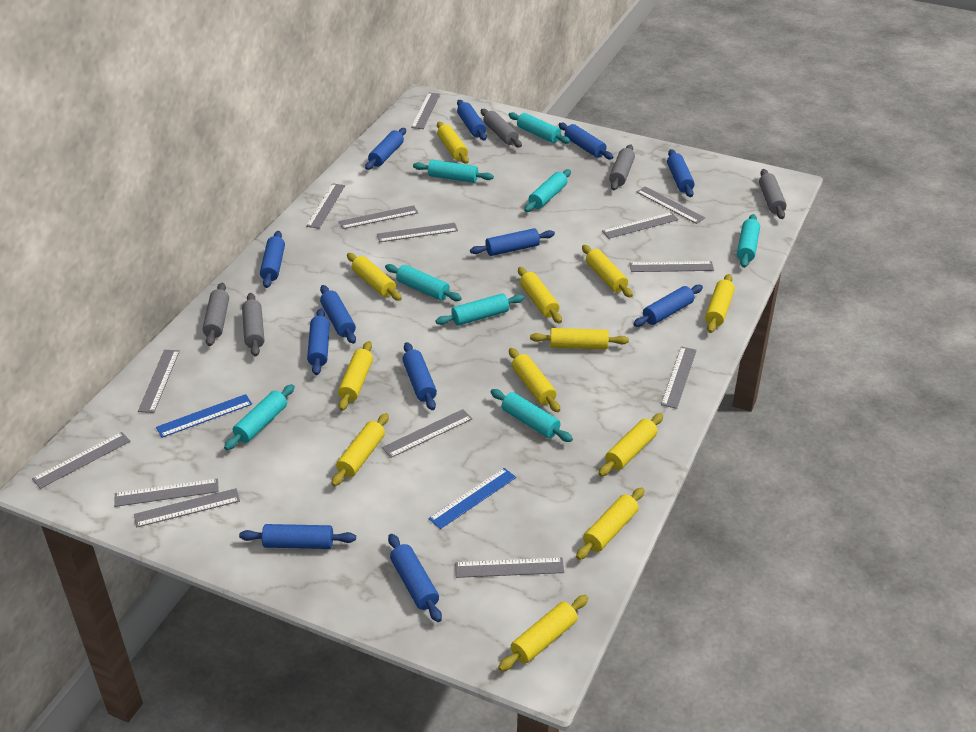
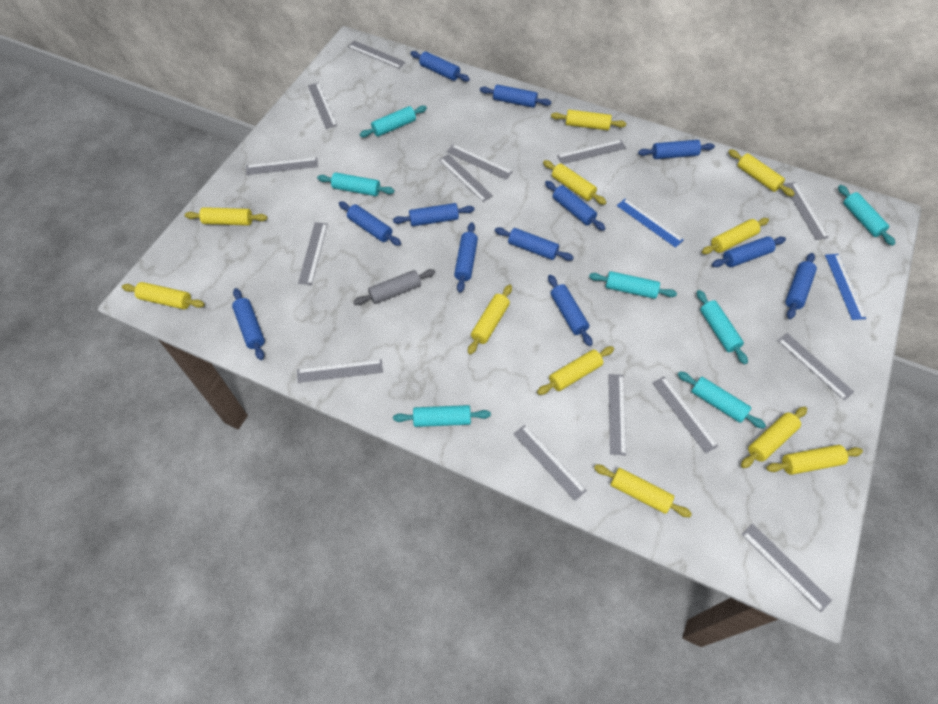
grey rolling pin: [203,283,229,346] [242,293,264,356] [481,109,522,148] [609,144,635,190] [759,169,787,219] = 5 -> [353,269,435,305] = 1
turquoise rolling pin: [224,384,295,450] [385,264,462,301] [413,160,494,183] [435,293,524,326] [490,389,573,442] [508,112,571,144] [524,169,571,212] [737,214,760,268] = 8 -> [317,172,395,196] [360,106,427,137] [393,405,491,427] [589,271,677,299] [677,371,766,429] [697,290,748,364] [838,185,895,246] = 7
yellow rolling pin: [331,413,389,487] [338,341,373,411] [347,253,402,301] [437,122,469,164] [498,595,588,672] [509,348,560,412] [518,267,562,324] [530,328,629,349] [576,487,645,560] [582,245,633,298] [598,413,663,476] [705,274,735,333] = 12 -> [122,282,205,310] [185,207,267,226] [468,285,512,355] [537,346,614,395] [543,160,607,205] [551,110,626,130] [594,464,692,517] [702,218,769,254] [728,149,795,197] [741,407,807,468] [766,445,863,475] = 11

